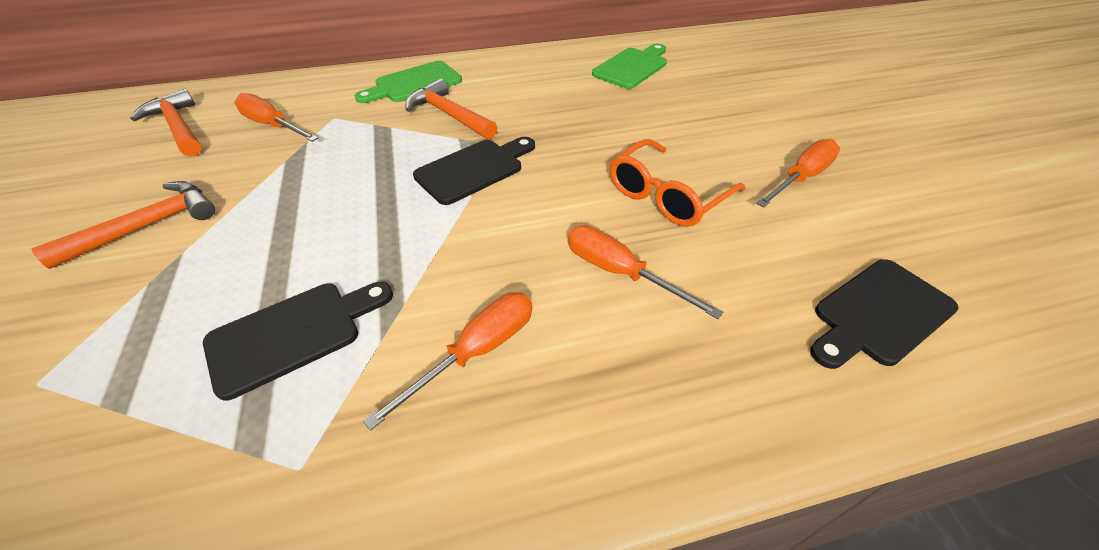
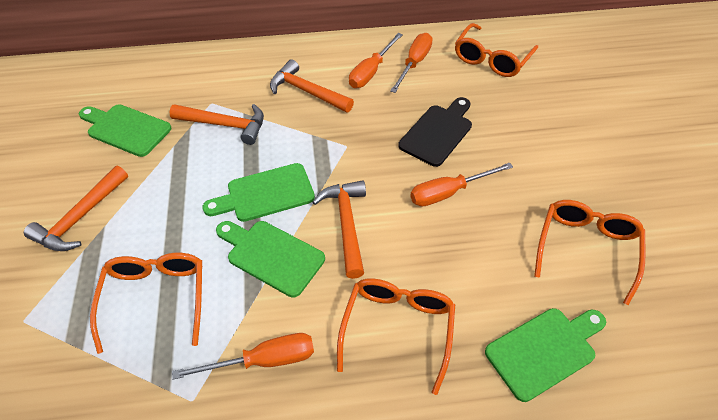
black cutting board: [203,282,393,400] [413,137,535,205] [810,259,959,369] = 3 -> [398,97,472,167] = 1
green cutting board: [355,61,462,103] [592,44,667,89] = 2 -> [79,104,171,157] [203,163,315,222] [216,221,325,297] [485,308,606,402] = 4
orange glasses: [610,139,746,227] = 1 -> [90,253,202,354] [337,278,455,395] [455,23,538,77] [534,200,645,305] = 4
orange hammer: [31,181,215,269] [130,89,202,156] [406,79,497,139] = 3 -> [24,166,128,251] [169,104,264,145] [270,59,354,112] [312,180,366,279] = 4

